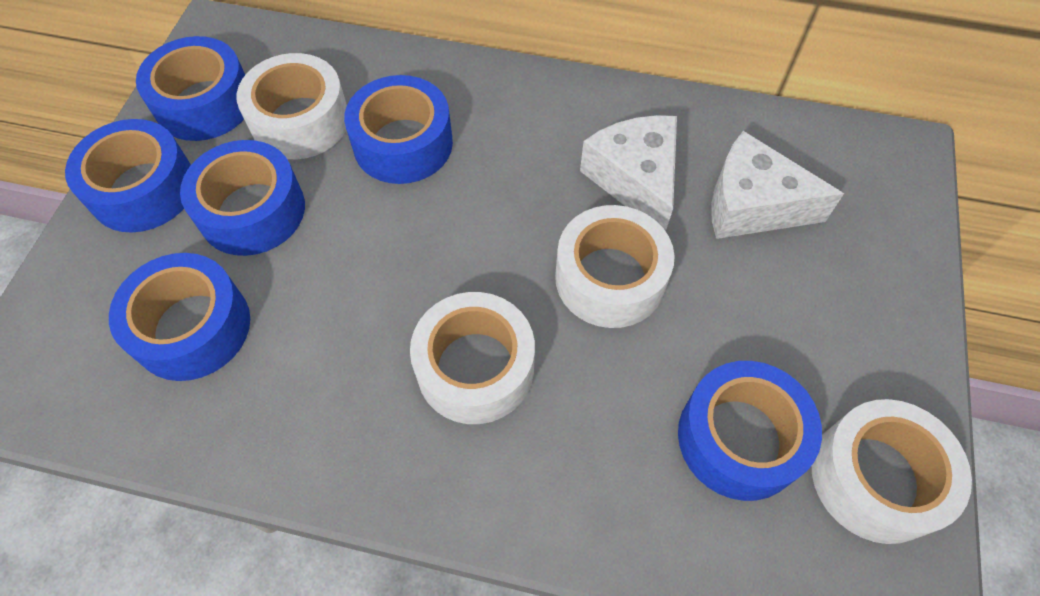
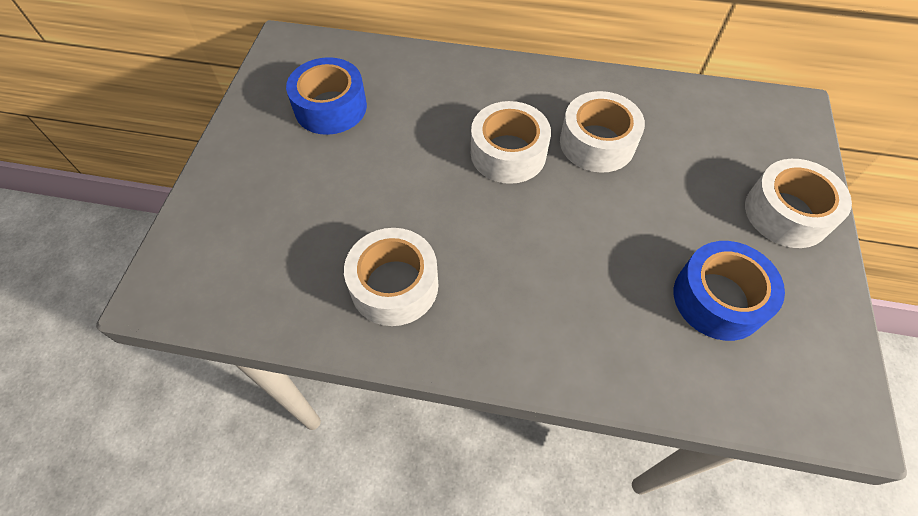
blue tape: [65,119,191,232] [109,253,250,381] [136,36,245,141] [180,140,305,256] [344,75,453,184] [678,361,822,501] = 6 -> [286,57,367,135] [674,241,785,341] = 2
white cheese: [580,115,677,231] [711,131,844,239] = 2 -> none = 0

